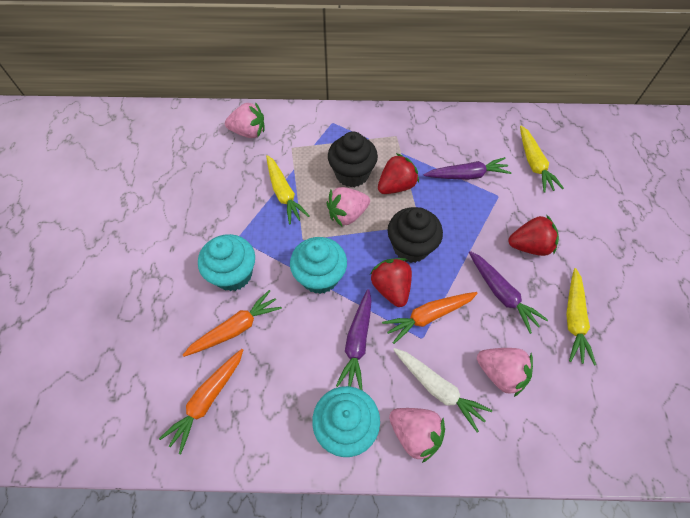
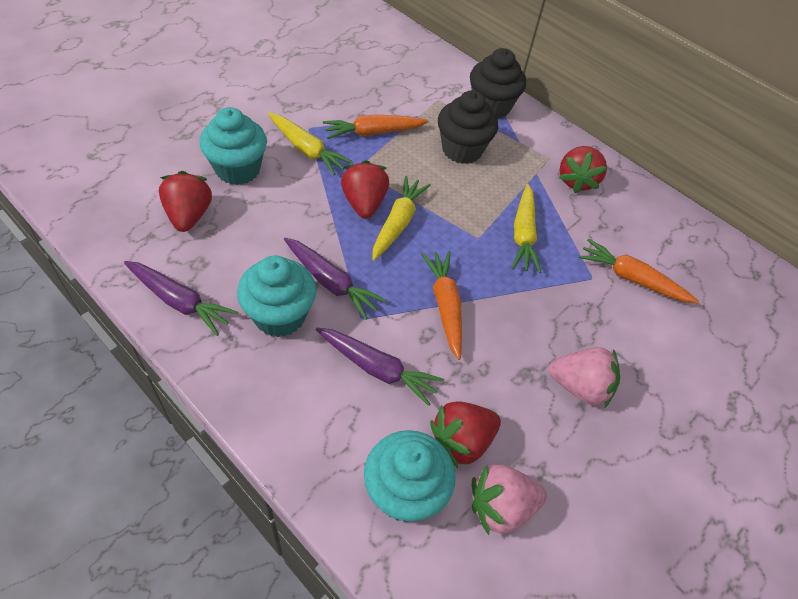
pink strawberry: [225,102,265,138] [326,187,370,226] [389,408,445,463] [477,348,533,397] = 4 -> [472,464,547,535] [549,347,620,408] = 2
red strawberry: [370,258,412,307] [378,153,419,194] [508,214,559,256] = 3 -> [159,171,212,232] [341,160,389,219] [430,401,501,468] [559,146,607,193] = 4
white carrot: [393,348,492,433] = 1 -> none = 0

